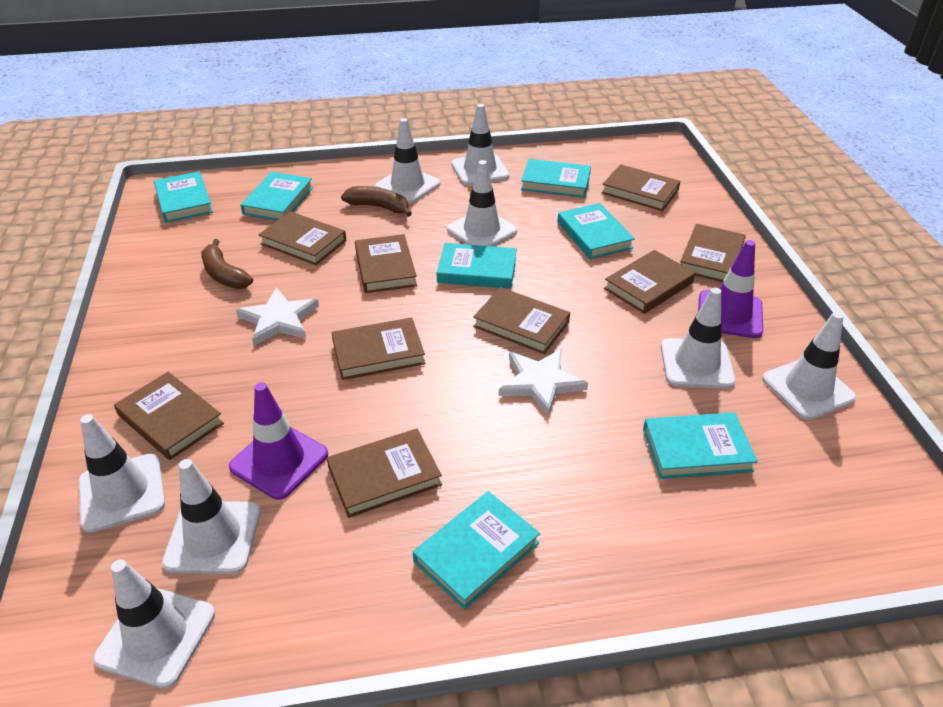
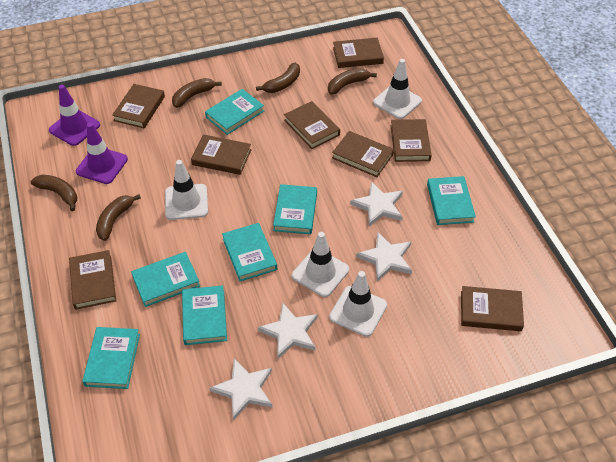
brown banana: [201,239,253,289] [341,186,412,217] = 2 -> [31,175,77,211] [96,194,141,241] [172,78,222,108] [256,63,300,93] [328,68,377,95] = 5
brown book: [114,372,224,460] [258,211,346,265] [327,429,442,518] [331,318,425,380] [355,234,417,293] [473,287,570,354] [601,164,681,211] [604,250,695,314] [680,224,746,282] = 9 -> [69,250,116,310] [112,84,165,128] [191,134,251,175] [284,101,340,149] [332,131,394,177] [333,38,384,68] [391,119,432,162] [461,286,524,331] = 8
white star: [236,287,319,346] [499,349,588,417] = 2 -> [210,358,272,421] [258,303,318,359] [350,181,403,227] [356,232,412,282] = 4
white traffic cone: [79,414,165,533] [93,559,215,689] [162,459,261,574] [375,118,440,203] [447,160,517,246] [451,104,510,185] [661,288,736,389] [762,312,856,420] = 8 -> [165,160,208,220] [292,232,349,297] [329,271,387,337] [373,59,422,119] = 4

